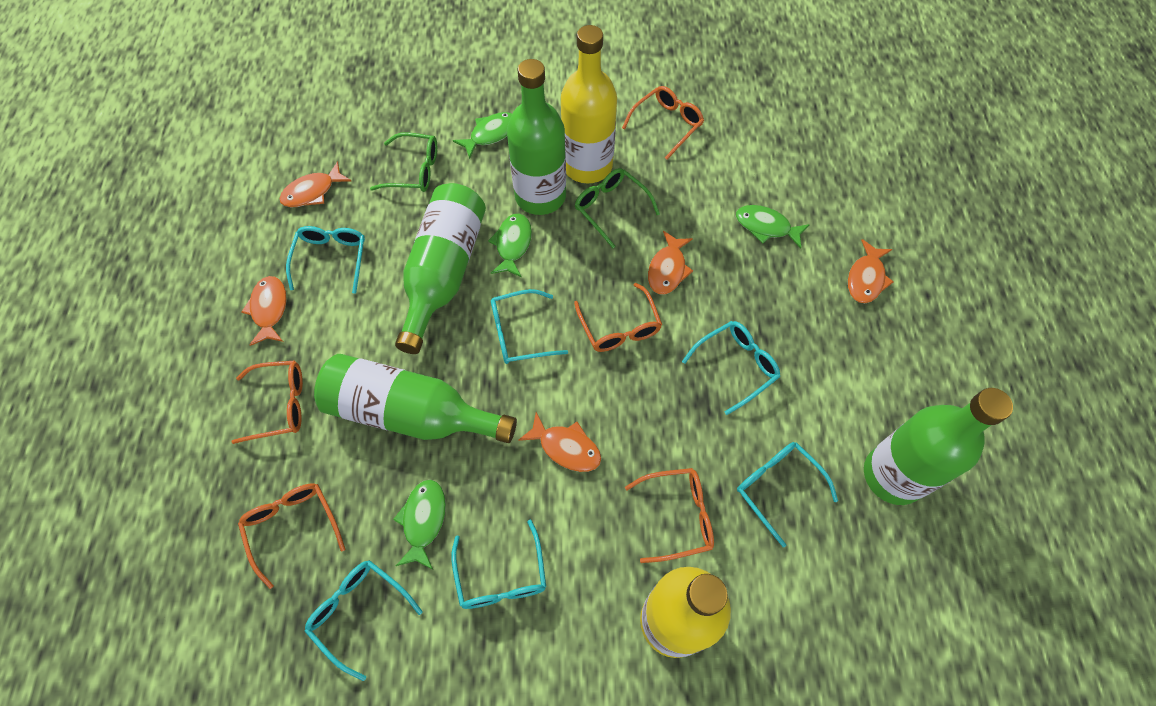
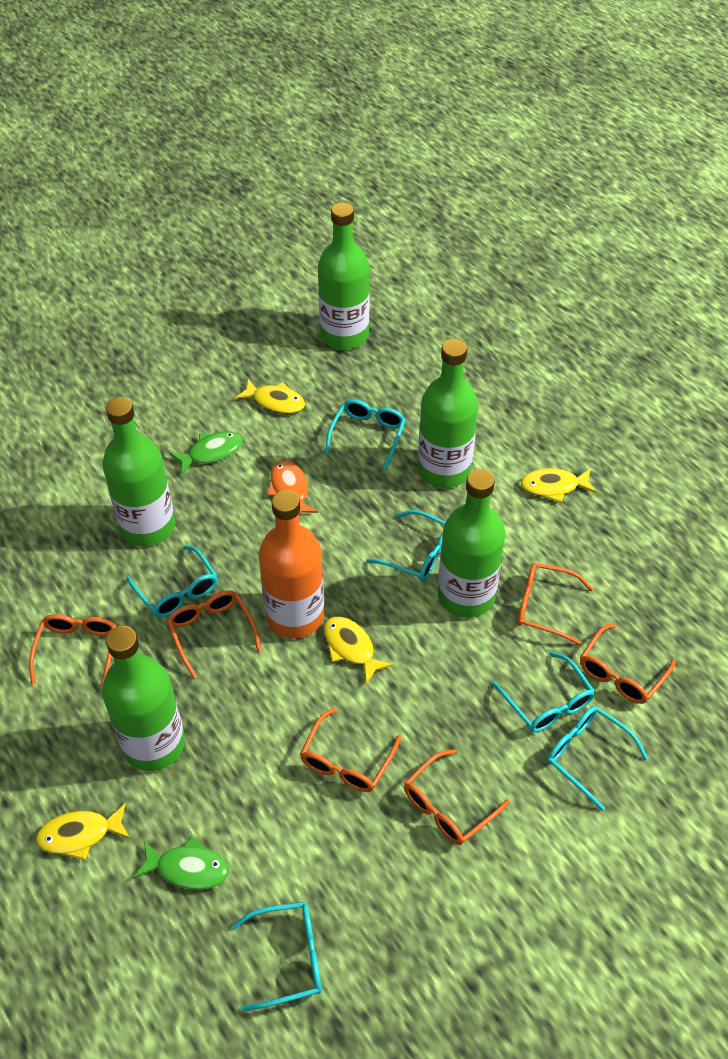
green bottle: [314,354,517,443] [395,183,486,354] [507,59,566,215] [864,388,1013,505] = 4 -> [102,397,175,546] [102,626,185,771] [318,202,369,350] [418,339,478,488] [438,469,505,618] = 5
green fish: [393,479,446,570] [453,112,512,159] [488,214,532,278] [736,205,810,249] = 4 -> [133,837,229,890] [170,431,243,475] = 2
green glasses: [370,132,437,192] [575,168,660,248] = 2 -> none = 0
orange bottle: none = 0 -> [259,490,324,639] = 1
orange fish: [241,276,287,346] [279,161,351,208] [518,412,601,472] [648,231,693,295] [848,239,894,303] = 5 -> [267,460,318,514] = 1
orange glasses: [231,360,303,444] [238,483,346,589] [574,283,662,352] [622,86,704,160] [625,468,714,563] = 5 -> [29,614,117,690] [167,590,261,679] [300,708,401,792] [404,749,510,845] [517,563,594,645] [580,623,676,704] = 6
yellow bottle: [561,25,617,183] [640,567,731,658] = 2 -> none = 0
yellow fish: none = 0 -> [36,803,130,860] [235,379,305,414] [324,617,393,684] [521,468,597,503] = 4

